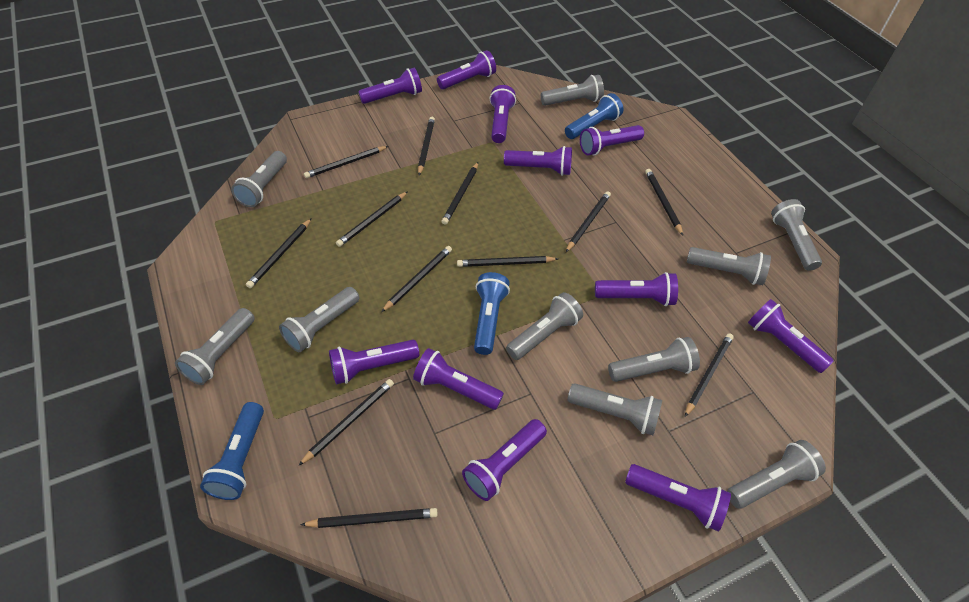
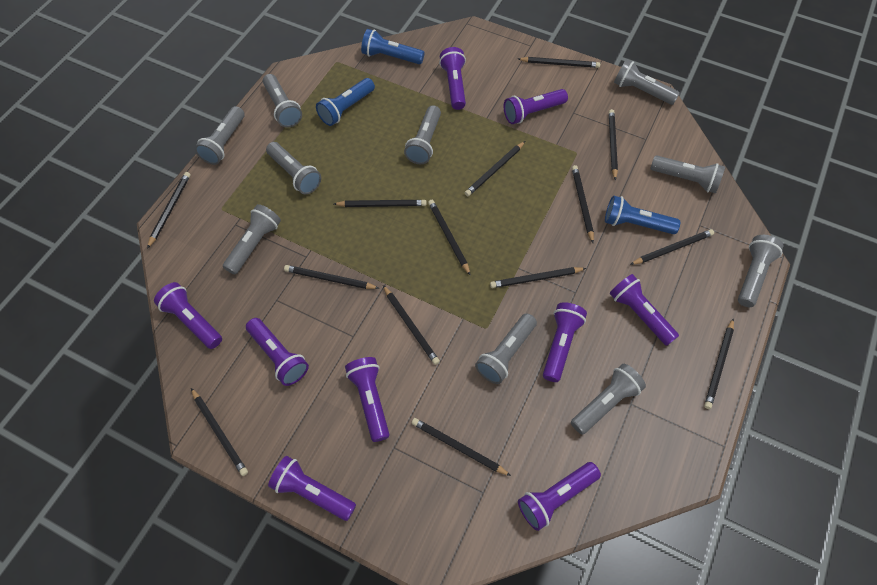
black pencil: [246,218,312,288] [298,379,394,466] [300,508,438,528] [304,146,388,178] [336,191,408,247] [381,246,452,312] [418,117,435,175] [442,162,478,225] [457,256,558,267] [566,191,611,252] [645,169,683,235] [685,333,734,417] = 12 -> [147,172,190,249] [191,388,248,476] [284,265,380,289] [334,200,426,207] [383,285,440,365] [412,418,511,476] [428,200,471,276] [465,141,525,196] [490,267,586,288] [518,57,600,68] [572,165,594,243] [609,109,618,180] [630,229,714,265] [704,319,734,409] = 14
purple flashlight: [329,340,419,384] [358,68,422,104] [413,348,504,410] [437,50,496,89] [462,419,547,501] [489,85,516,143] [504,146,572,176] [580,125,644,155] [595,272,678,306] [625,464,731,532] [748,299,834,373] = 11 -> [154,282,222,349] [246,318,309,386] [268,456,356,521] [345,357,390,442] [439,47,466,110] [504,89,568,124] [518,462,601,531] [543,302,587,382] [610,274,679,346] = 9

